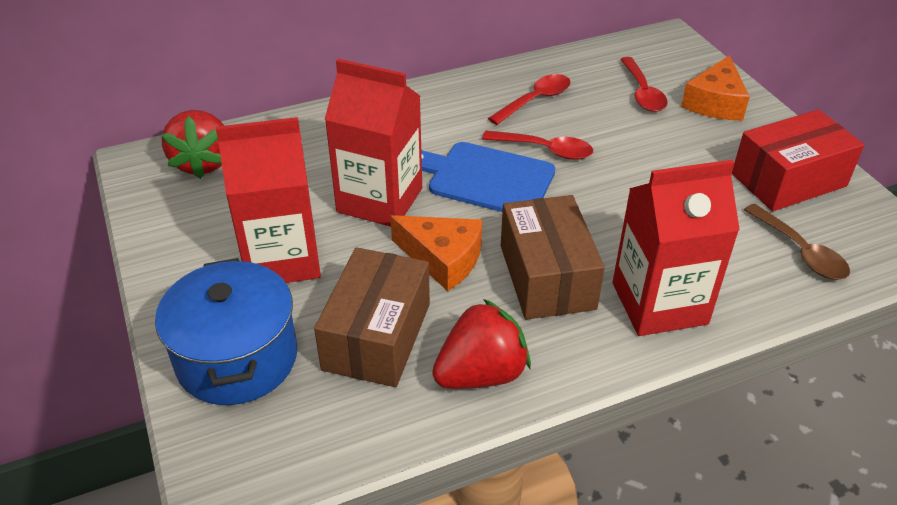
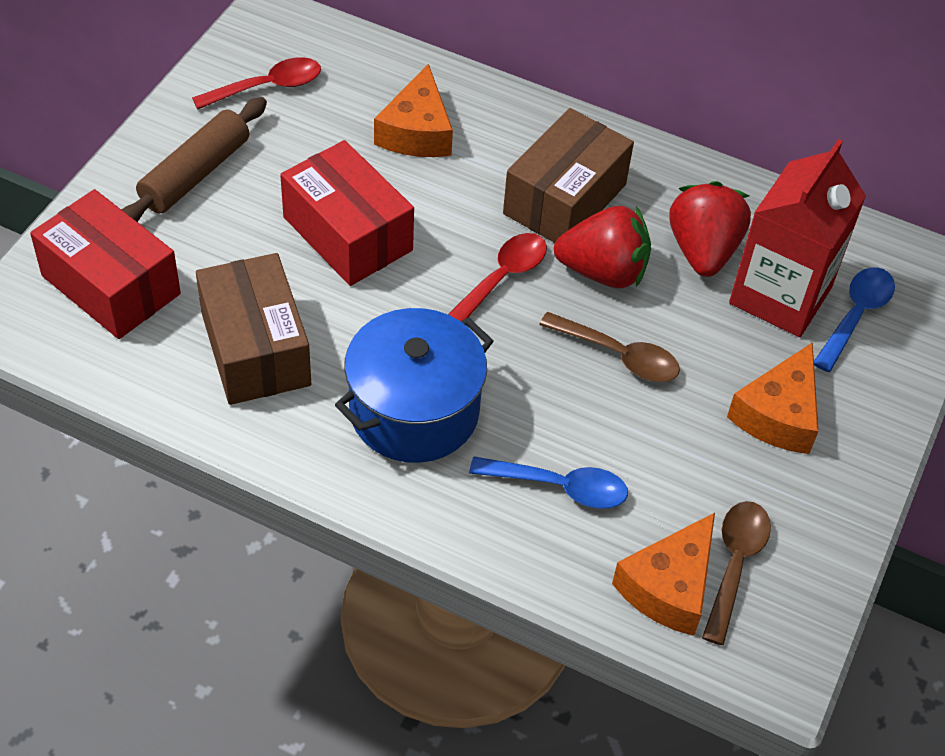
blue cutting board: [421,142,555,212] = 1 -> none = 0
blue spoon: none = 0 -> [469,456,628,509] [814,267,895,372] = 2
brown rolling pin: none = 0 -> [122,97,267,222] = 1
brown spoon: [744,204,850,280] = 1 -> [539,312,680,382] [702,501,771,645] = 2
orange cheese: [390,215,482,291] [681,55,750,121] = 2 -> [374,64,453,157] [612,513,715,636] [727,342,819,454] = 3
red box: [732,110,864,211] = 1 -> [30,189,181,339] [280,140,414,286] = 2
red carton: [216,117,321,283] [325,59,422,227] [613,160,740,336] = 3 -> [729,139,866,337] = 1
red spoon: [482,130,593,160] [488,74,570,125] [620,57,667,112] = 3 -> [192,57,321,110] [448,233,547,321] = 2

